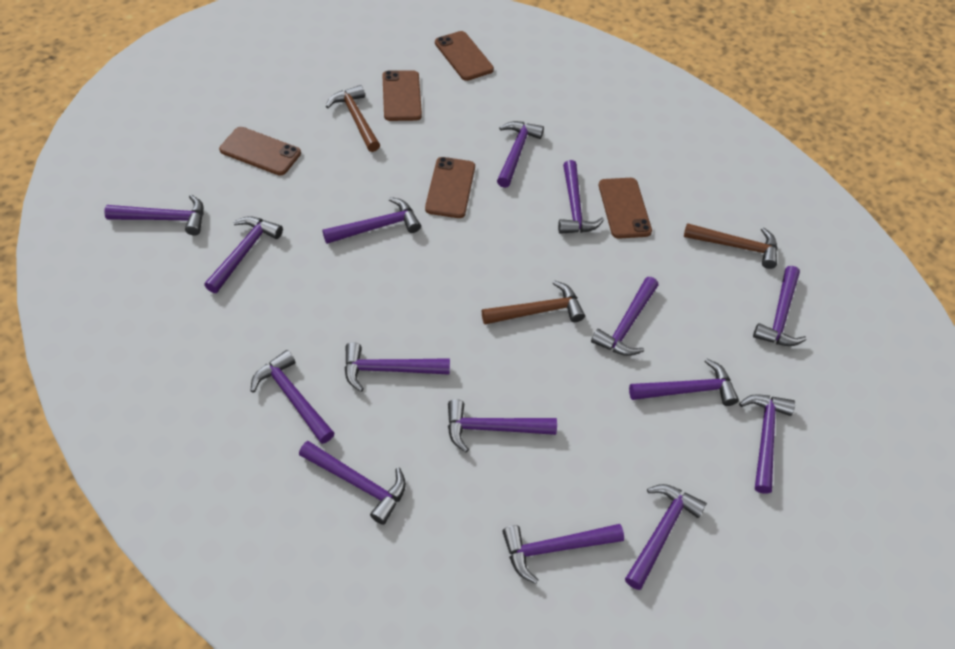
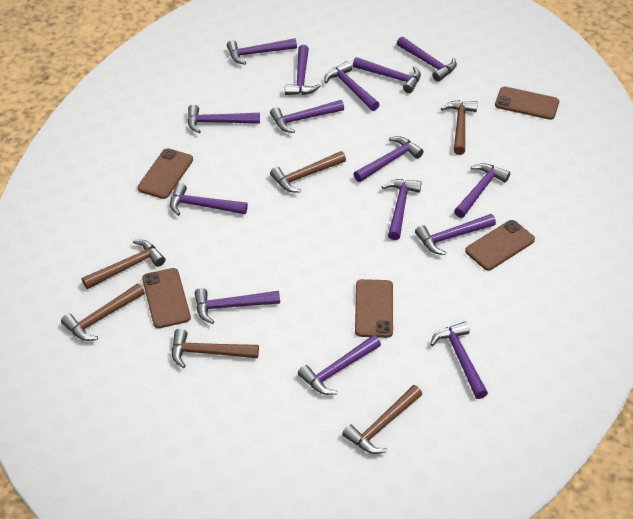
brown hammer: [325,85,380,152] [482,280,585,325] [684,223,777,269] = 3 -> [61,283,145,341] [82,240,165,289] [172,329,259,368] [270,151,346,193] [342,385,422,454] [441,100,478,155] = 6

